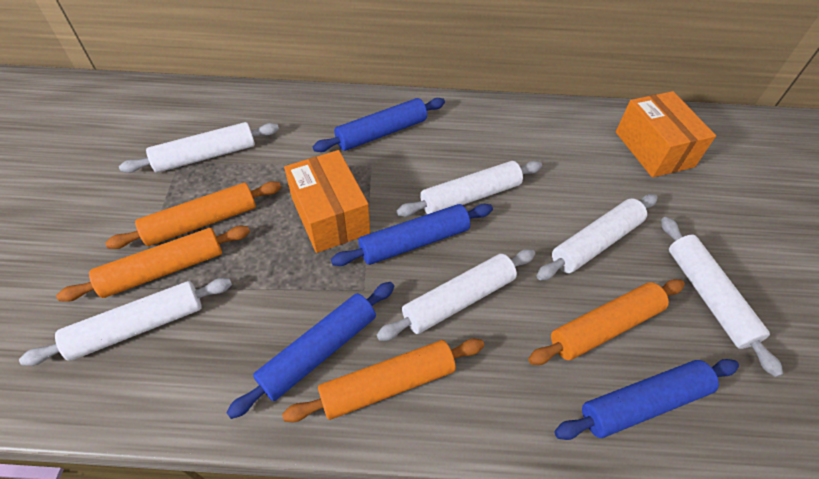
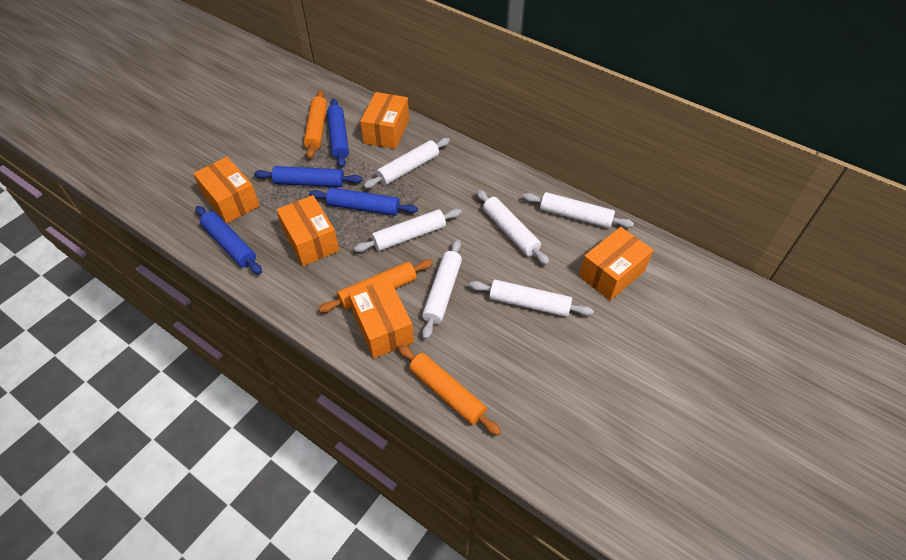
orange box: [284,150,370,253] [616,91,716,177] = 2 -> [193,157,260,224] [276,195,339,266] [349,279,414,359] [360,92,409,149] [579,227,653,301] = 5
orange rolling pin: [56,226,250,302] [105,181,281,249] [282,339,484,422] [528,279,685,365] = 4 -> [304,90,327,159] [318,260,433,313] [398,344,501,436] = 3

